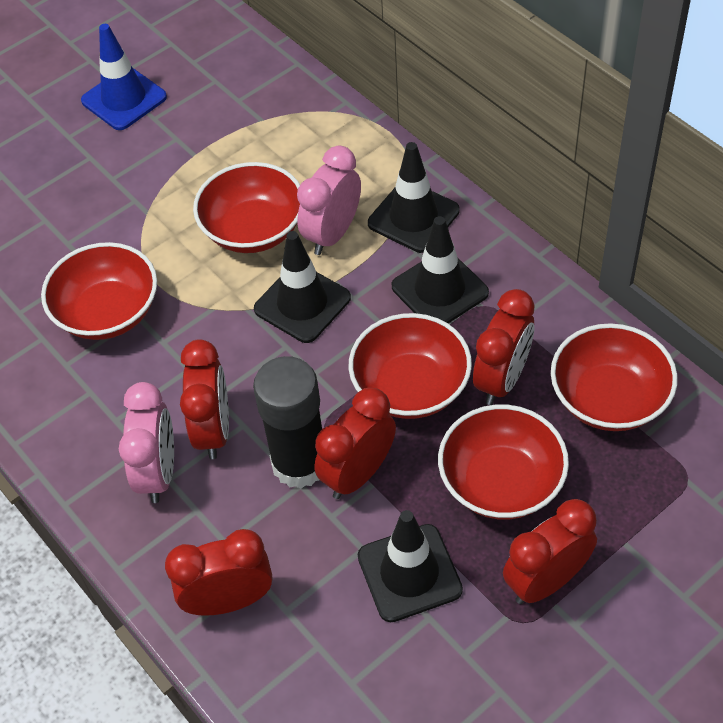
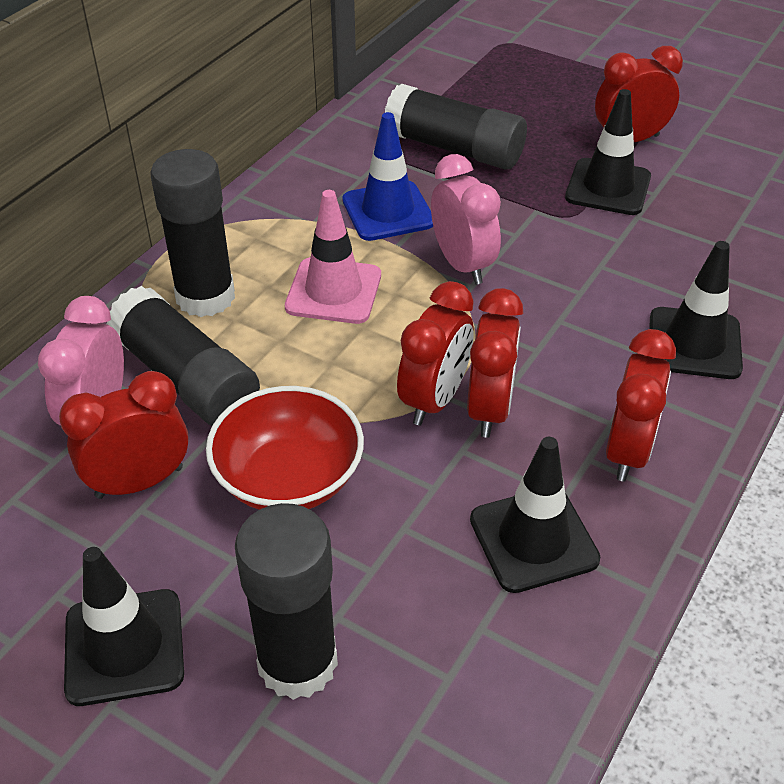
black glue stick: [253,356,322,489] = 1 -> [106,286,260,426] [150,149,235,317] [235,503,338,700] [385,84,527,169] = 4
pink traffic cone: none = 0 -> [285,190,381,324] = 1
red bowl: [41,242,157,340] [193,162,300,253] [349,313,472,419] [438,405,569,520] [551,323,678,431] = 5 -> [206,386,364,510] = 1

